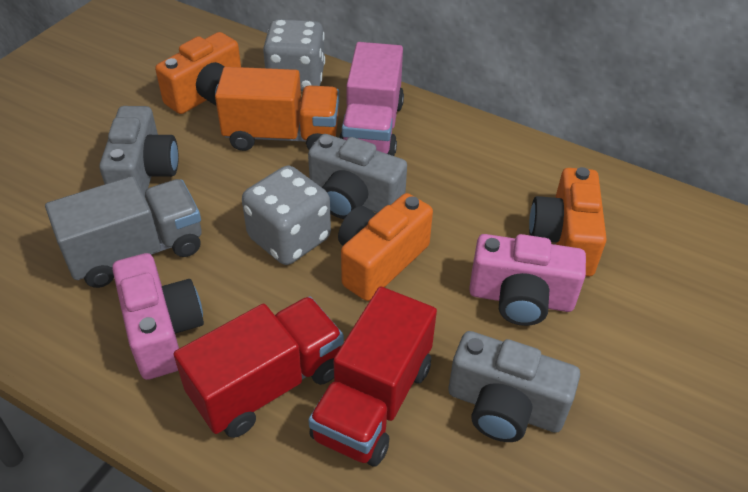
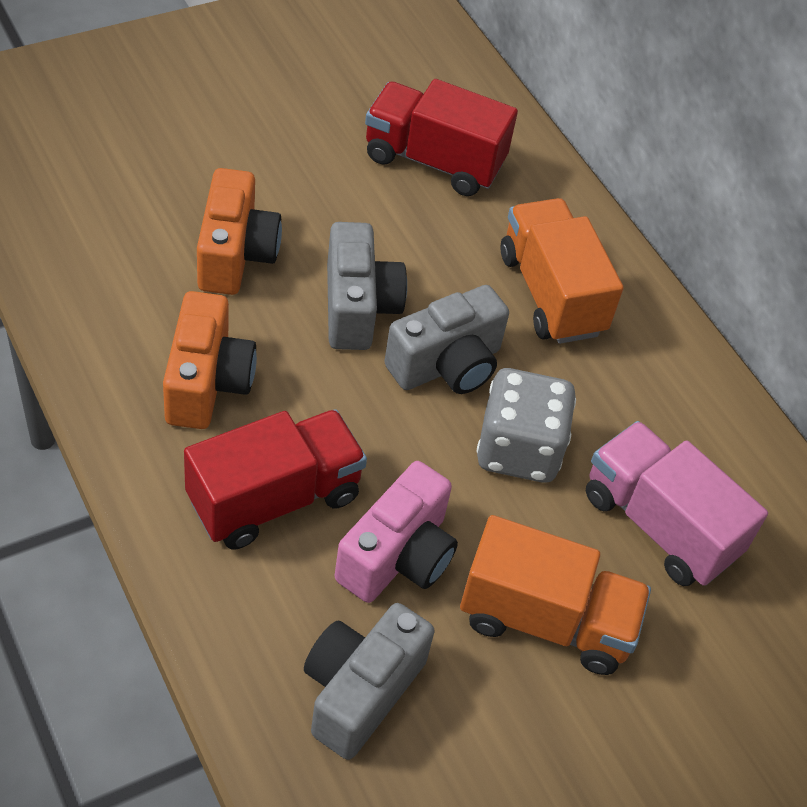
grey dice: [242,165,331,265] [263,19,325,91] = 2 -> [476,368,576,483] = 1
grey truck: [45,176,202,288] = 1 -> none = 0
orange camera: [155,32,241,114] [338,193,433,301] [529,167,607,277] = 3 -> [163,291,257,429] [197,168,282,295] = 2
orange truck: [215,67,339,151] = 1 -> [460,515,651,675] [501,198,623,344] = 2
pink camera: [112,253,204,380] [469,234,586,326] = 2 -> [335,461,458,603] = 1

